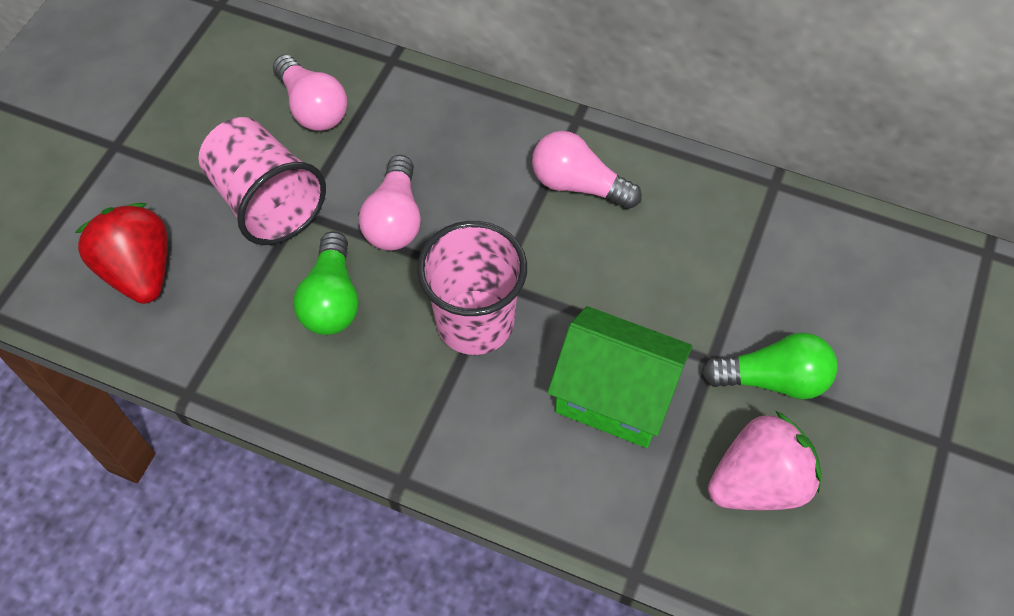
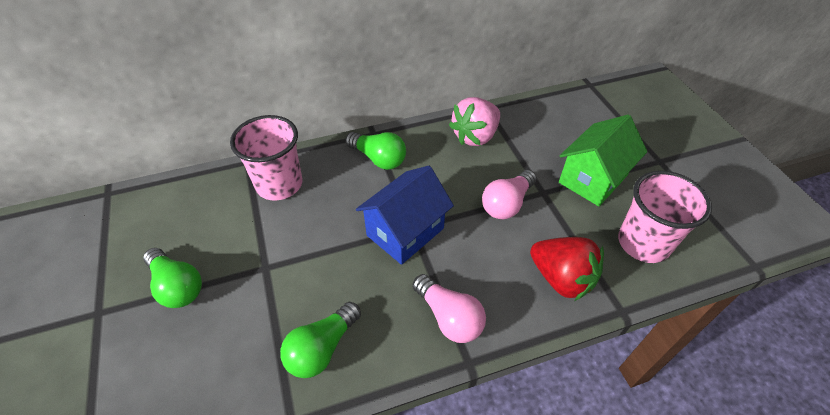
blue house: none = 0 -> [356,166,454,265] = 1
green light bulb: [293,231,359,335] [702,333,837,399] = 2 -> [143,248,202,308] [280,302,361,378] [345,132,406,170] = 3
pink light bulb: [273,55,347,131] [359,155,421,250] [532,131,642,209] = 3 -> [413,274,486,343] [482,170,537,219] = 2

